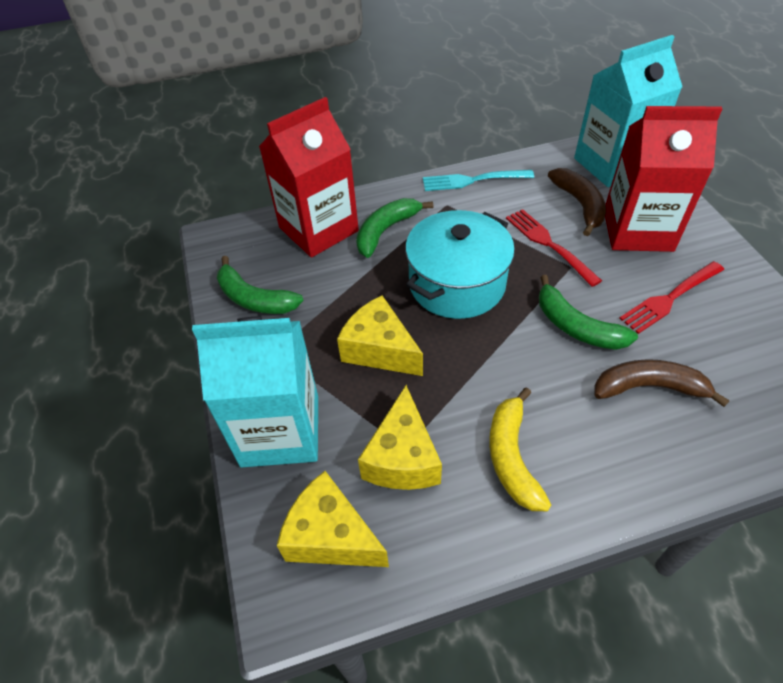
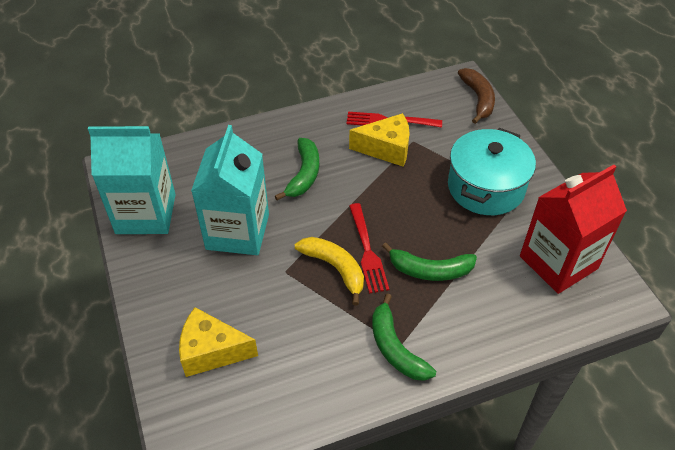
brown banana: [548,168,606,236] [594,359,730,407] = 2 -> [458,68,495,124] = 1
red carton: [259,97,359,258] [605,106,722,252] = 2 -> [520,165,627,294] = 1
turquoise fork: [423,170,534,191] = 1 -> none = 0
yellow cheese: [277,471,389,567] [337,296,423,376] [358,385,442,490] = 3 -> [179,307,258,377] [349,113,410,167] = 2

